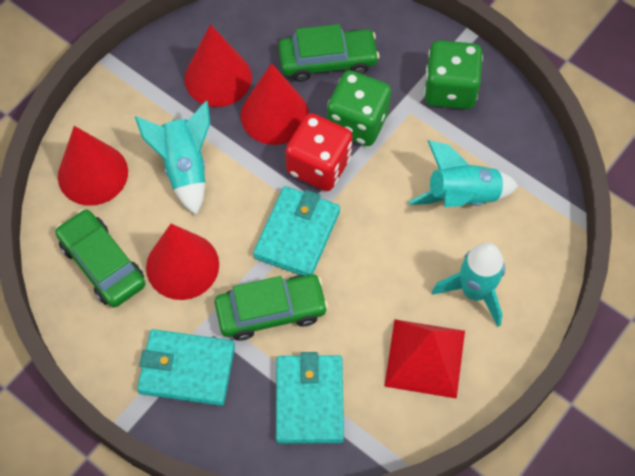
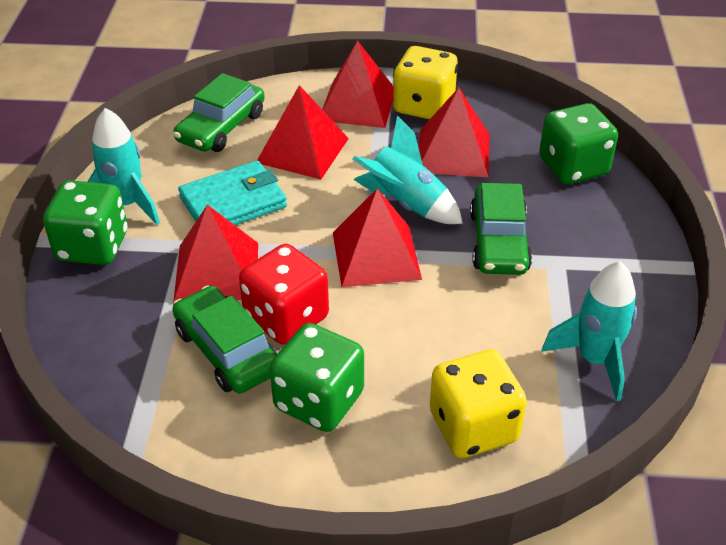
green dice: [327,70,391,146] [424,40,483,109] = 2 -> [43,180,128,265] [270,323,364,432] [539,103,618,184] = 3
red cone: [58,126,128,206] [146,224,219,300] [185,24,252,107] [241,63,309,145] = 4 -> none = 0
red pyramid: [384,319,465,399] = 1 -> [173,205,258,303] [257,85,349,179] [322,41,394,128] [333,189,422,287] [419,88,489,177] = 5
turquoise wallet: [137,329,235,406] [253,186,340,276] [276,352,344,444] = 3 -> [178,161,287,225] = 1
yellow dice: none = 0 -> [393,46,458,119] [430,349,527,458] = 2

